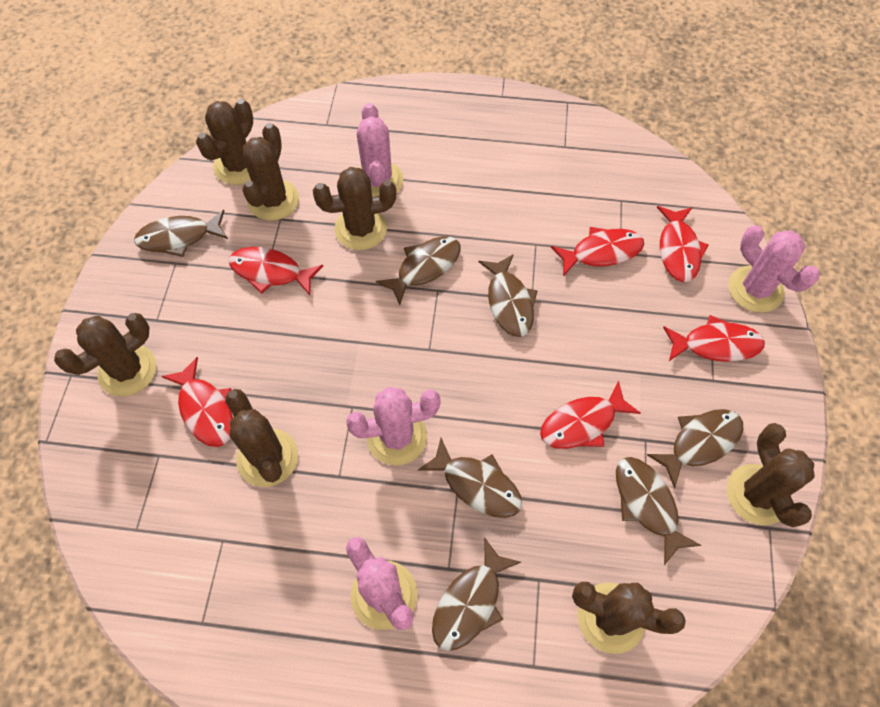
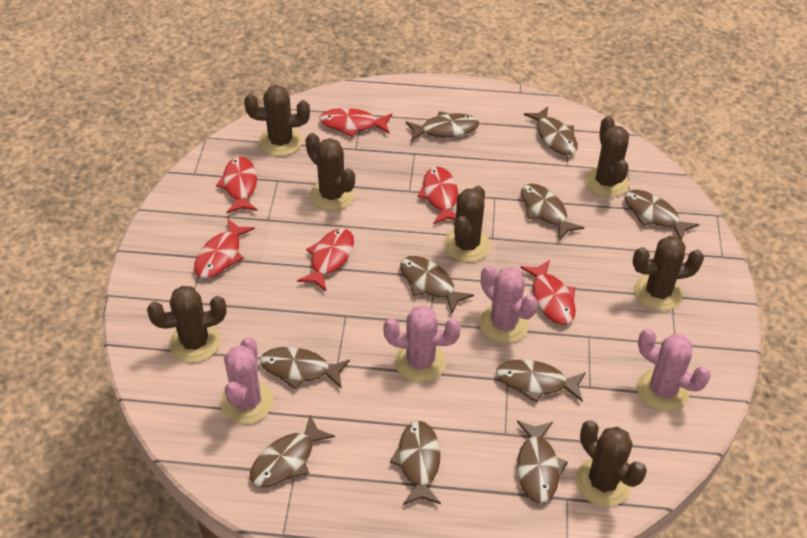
brown fish: [134,210,228,257] [376,236,461,305] [418,438,522,518] [432,537,521,651] [478,254,538,337] [616,457,701,565] [647,409,743,488] = 7 -> [250,416,335,487] [260,347,350,390] [390,421,441,505] [400,256,474,313] [406,111,479,142] [496,359,586,403] [517,421,568,503] [521,183,584,241] [524,106,578,155] [625,190,699,241] = 10

